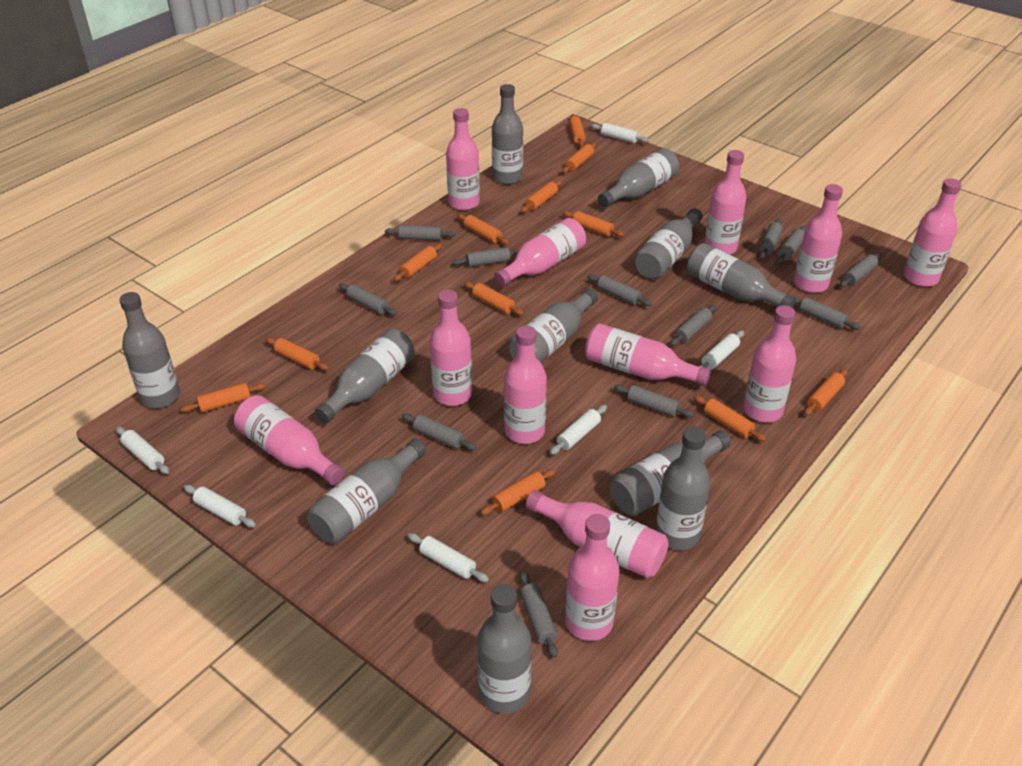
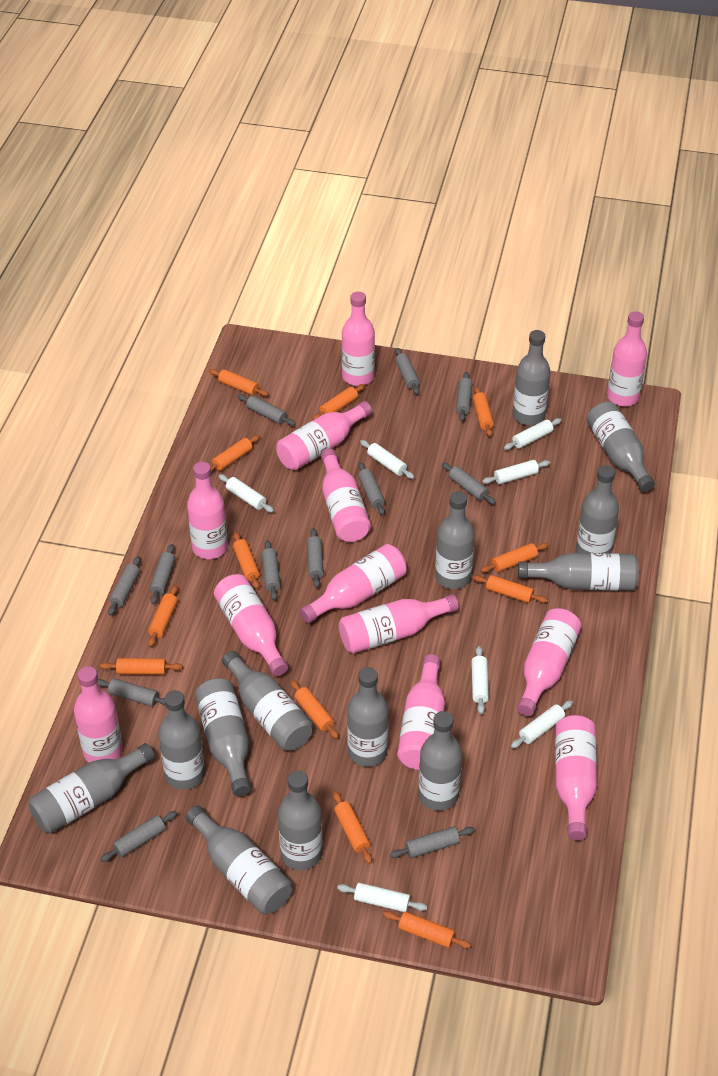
grey bottle: [119,292,180,408] [307,439,426,544] [315,329,415,423] [477,584,532,713] [492,84,523,184] [509,288,598,362] [598,148,679,207] [610,430,731,516] [634,208,703,279] [655,426,711,550] [686,243,796,308] = 11 -> [28,743,155,834] [158,690,205,790] [186,805,292,914] [195,678,251,796] [222,651,313,751] [278,770,322,870] [347,667,388,767] [418,711,462,811] [435,491,475,589] [513,330,551,425] [518,553,639,591] [576,465,619,553] [587,402,655,492] = 13
white rolling pin: [116,427,169,474] [184,485,256,528] [408,533,489,582] [550,405,607,455] [591,123,649,143] [699,330,744,370] = 6 -> [219,474,274,513] [337,883,428,912] [360,440,414,479] [471,646,489,714] [482,460,550,484] [504,418,562,450] [511,700,573,748] = 7

